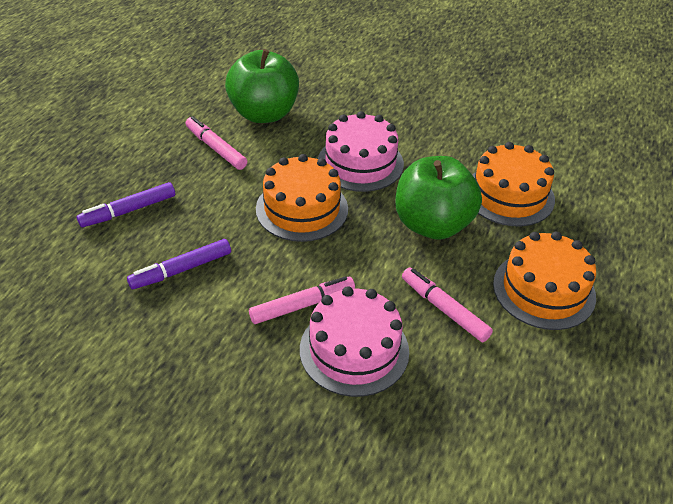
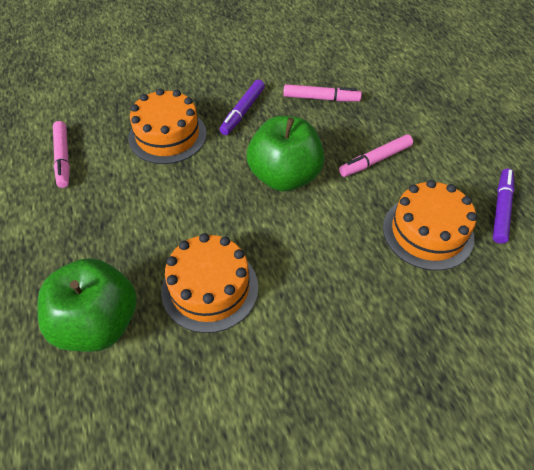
pink cake: [300,286,409,397] [318,111,404,192] = 2 -> none = 0

